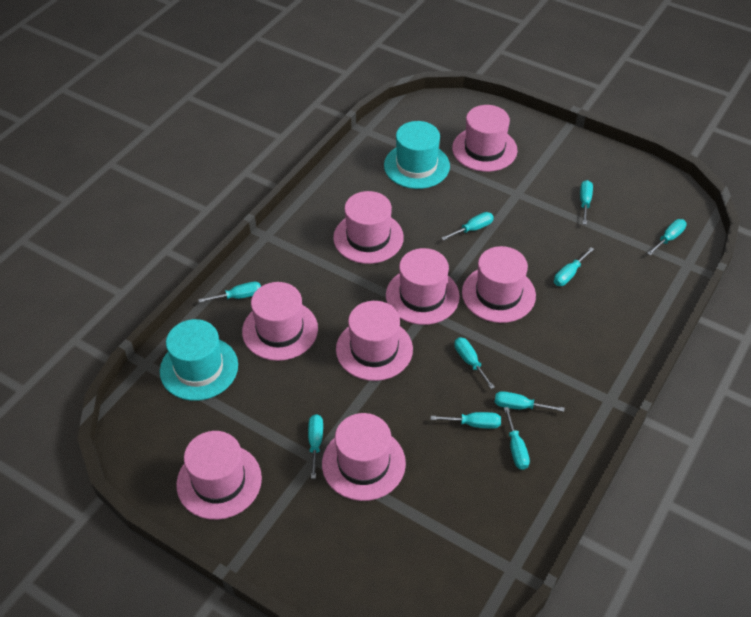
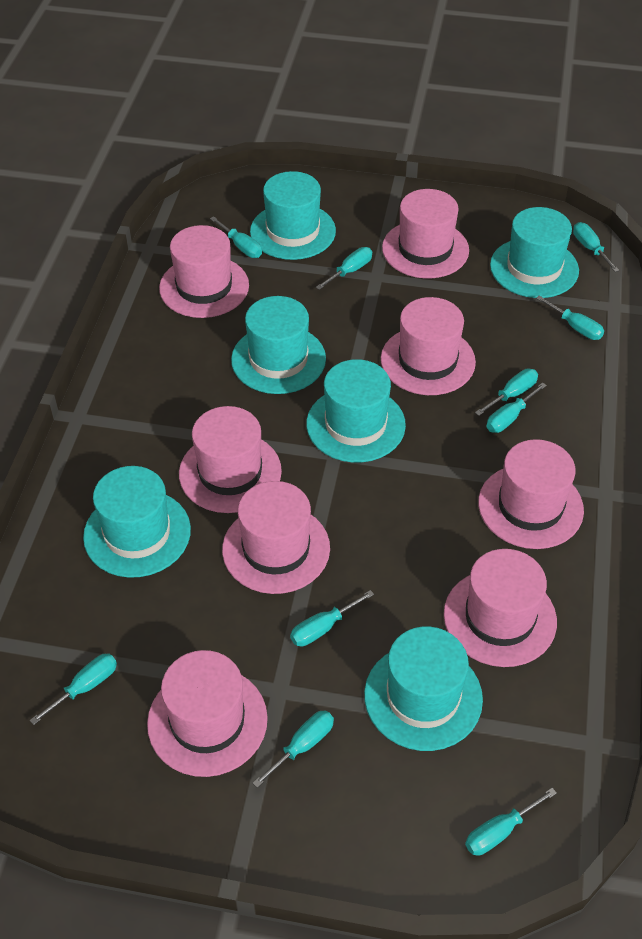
turquoise hat: [160,319,238,401] [384,121,450,189] = 2 -> [83,466,191,578] [231,296,326,394] [250,171,336,260] [306,359,406,463] [364,626,483,751] [490,207,579,298] = 6

